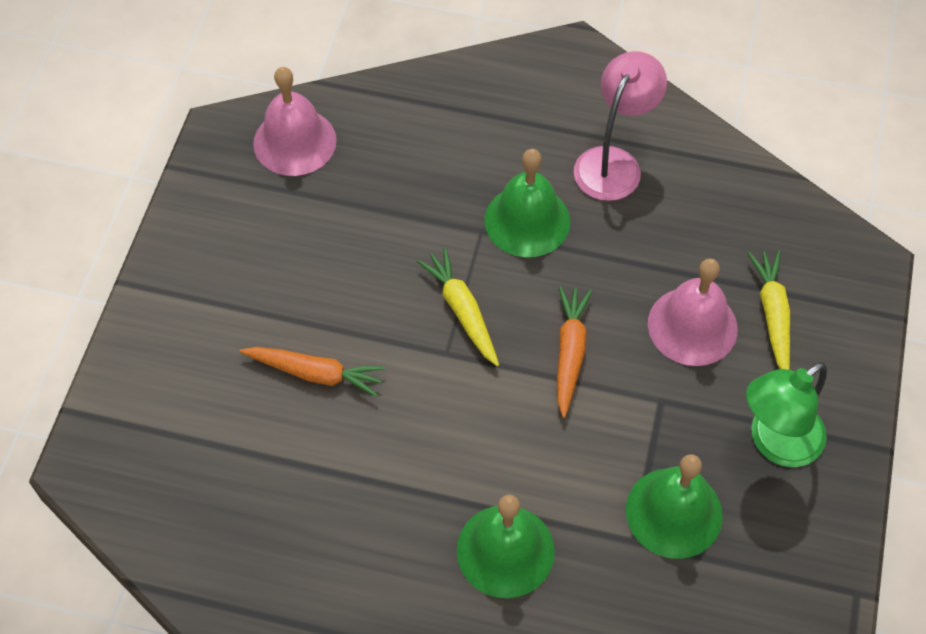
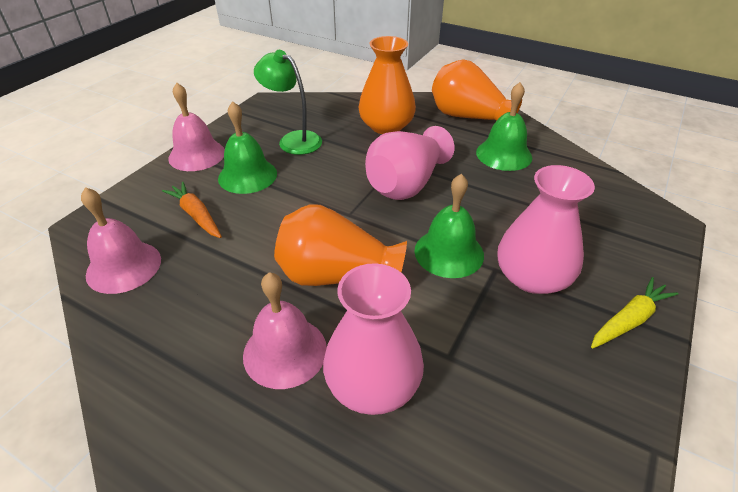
orange carrot: [239,347,386,397] [557,286,592,418] = 2 -> [162,182,222,238] = 1
orange vase: none = 0 -> [274,204,407,286] [358,36,416,134] [432,59,522,121] = 3
pink bell: [253,67,337,176] [648,258,738,366] = 2 -> [81,187,161,294] [168,83,225,171] [243,272,327,389] = 3
pink lamp: [574,51,667,201] = 1 -> none = 0
pink vase: none = 0 -> [323,263,424,415] [365,126,454,200] [498,165,595,294] = 3
yellow carrot: [417,248,499,366] [748,250,790,370] = 2 -> [591,277,679,349] = 1

